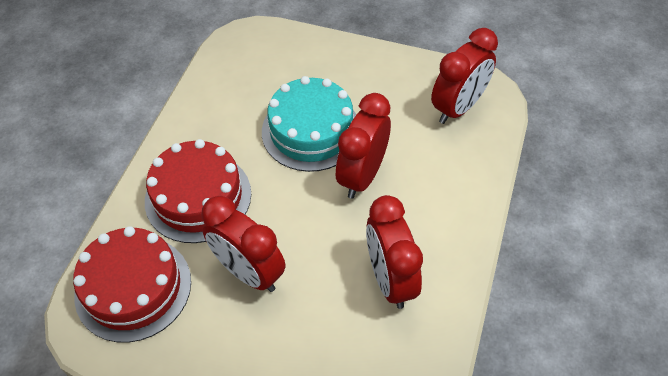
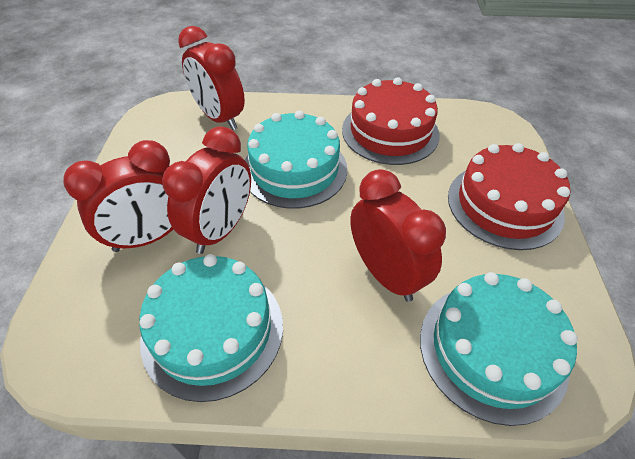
turquoise cake: [262,76,357,172] = 1 -> [139,254,283,402] [245,110,348,209] [420,272,578,426] = 3

